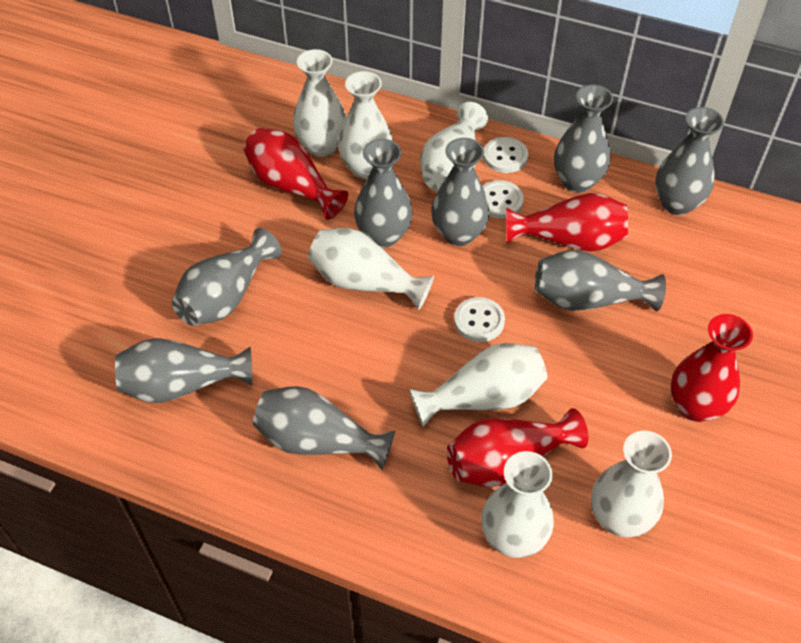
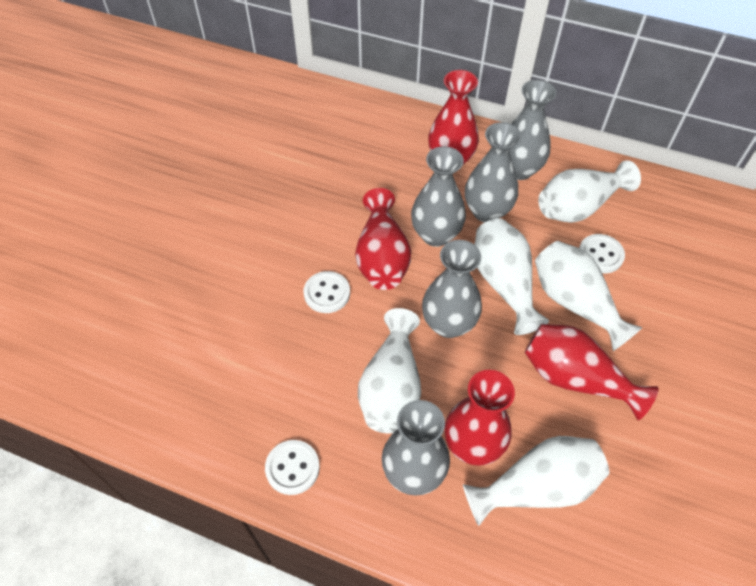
grey vase: [115,338,252,403] [172,228,281,326] [253,386,395,470] [354,139,413,247] [431,138,490,246] [535,250,666,311] [554,85,613,193] [655,107,724,215] = 8 -> [382,400,450,496] [411,146,466,247] [422,240,482,338] [465,122,522,223] [509,80,557,180] = 5
white vase: [293,49,346,157] [308,228,434,310] [338,71,393,179] [409,343,547,427] [420,102,488,191] [481,451,554,558] [591,431,672,537] = 7 -> [358,308,421,433] [463,436,609,526] [474,218,549,335] [535,241,643,351] [538,160,641,223] = 5

